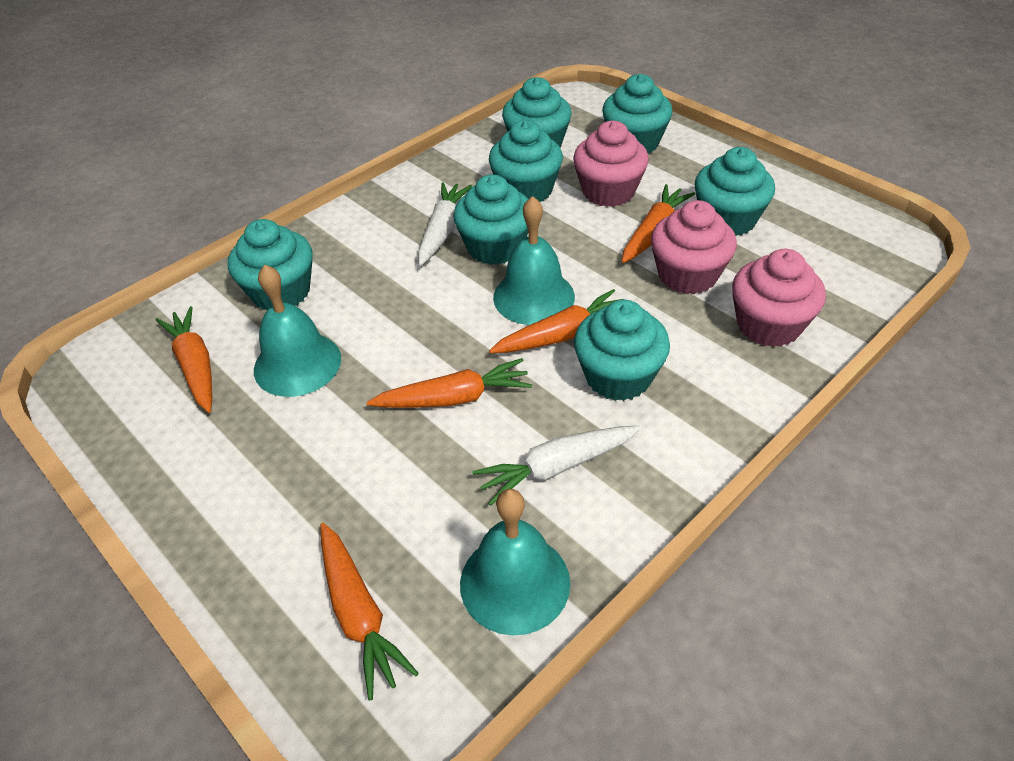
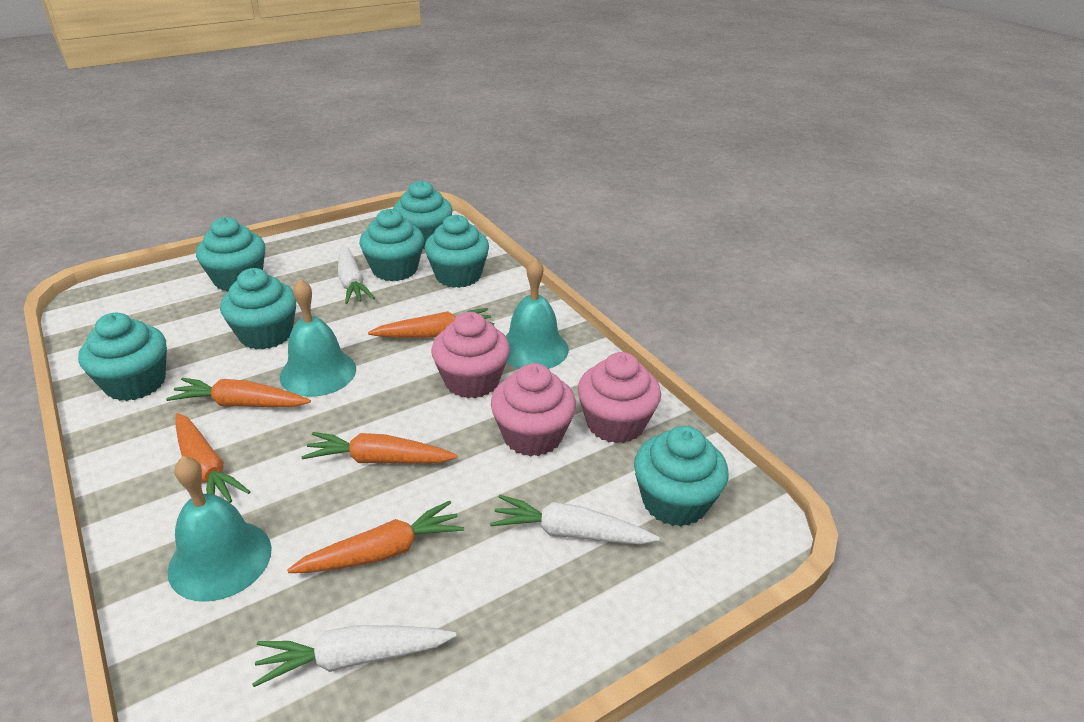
white carrot: [418,182,472,266] [472,426,641,506] = 2 -> [252,625,456,687] [338,245,375,304] [490,495,660,544] = 3

